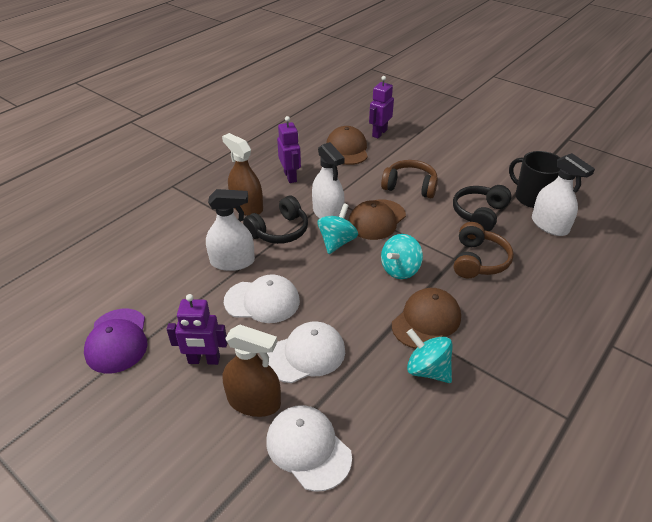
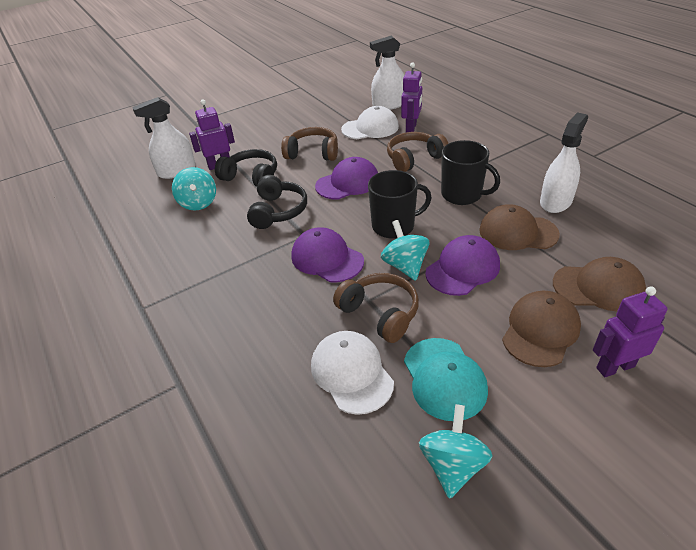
black mug: [509,151,560,208] = 1 -> [368,170,432,239] [441,140,500,205] = 2
brown headphones: [381,160,438,198] [454,222,514,278] = 2 -> [281,127,338,161] [333,273,419,343] [387,132,448,172] = 3
brown spray bottle: [222,133,263,216] [223,324,281,417] = 2 -> none = 0
purple cap: [84,309,148,373] = 1 -> [291,227,364,282] [315,157,378,200] [425,235,500,296] = 3
turquoise cap: none = 0 -> [404,338,488,421] = 1
white cap: [224,275,300,323] [266,405,352,492] [267,321,345,383] = 3 -> [311,331,394,415] [341,106,399,139] = 2

